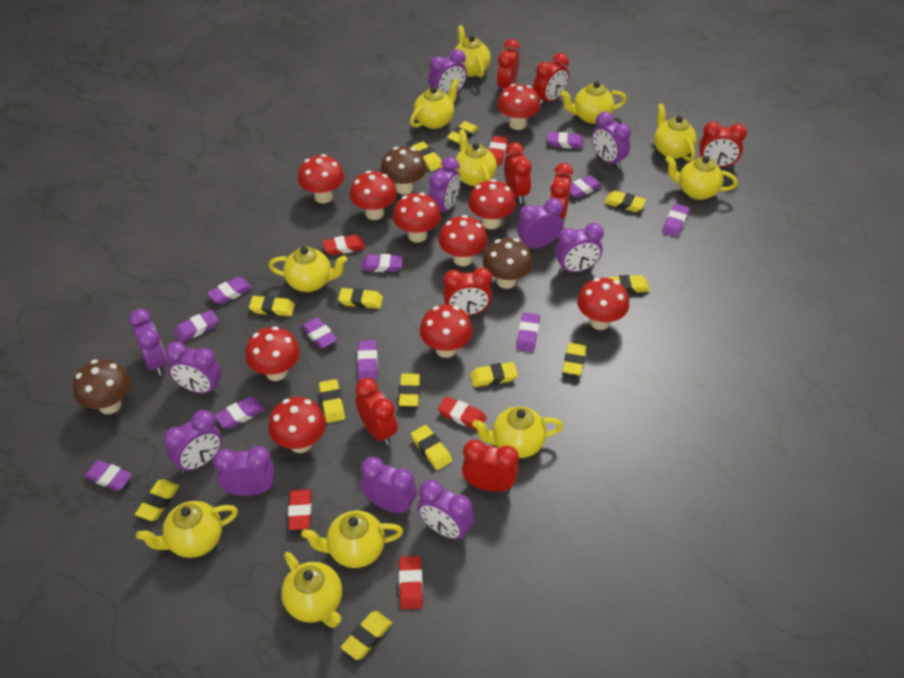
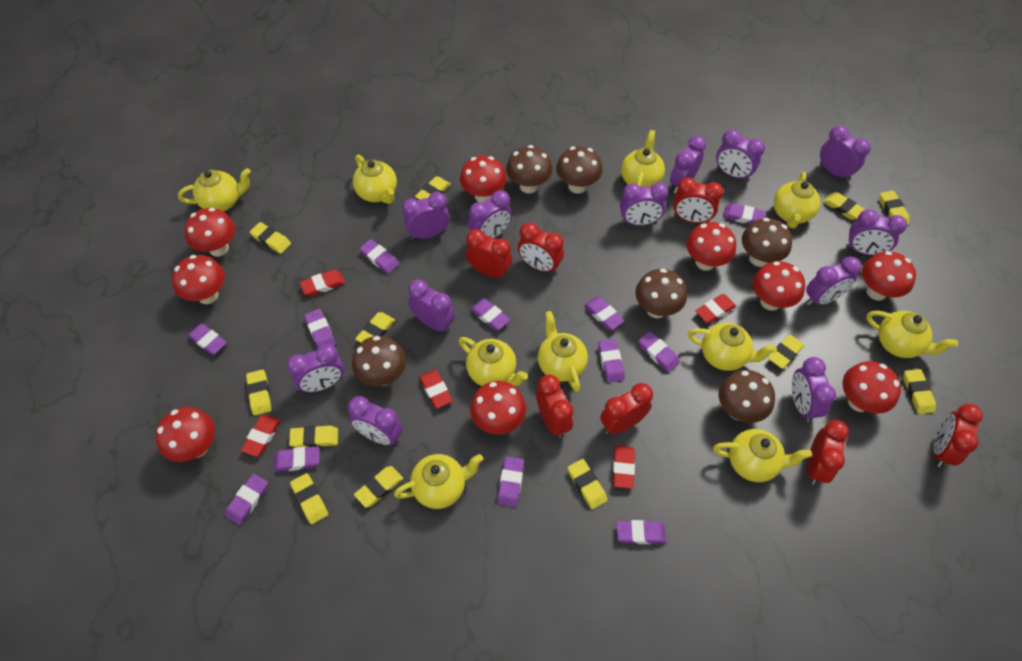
brown mushroom: [73,359,130,414] [381,147,427,195] [483,238,533,289] = 3 -> [352,336,406,387] [506,145,553,194] [556,146,603,194] [635,269,687,318] [719,370,775,423] [742,218,792,267] = 6
purple clock: [129,309,167,376] [164,410,222,474] [165,342,221,394] [213,446,274,496] [360,457,417,514] [418,479,474,541] [429,49,467,95] [429,157,460,213] [517,198,563,248] [555,223,604,273] [592,112,631,168] = 11 -> [286,343,344,392] [348,396,403,445] [402,192,450,239] [408,279,455,333] [468,190,512,238] [620,182,669,226] [670,136,706,193] [716,129,765,181] [792,357,836,423] [806,257,862,306] [820,126,871,181] [846,209,907,255] = 12
purple eraser: [84,460,132,491] [174,310,219,343] [207,277,252,304] [215,397,265,429] [301,317,338,349] [357,340,378,380] [361,254,403,272] [516,312,540,352] [547,132,584,149] [570,175,602,198] [662,204,690,237] = 11 -> [188,323,227,355] [225,474,268,525] [273,446,319,472] [304,309,336,347] [359,239,399,274] [470,298,510,330] [497,457,524,507] [584,297,624,330] [598,339,625,383] [616,520,666,544] [638,331,680,373] [723,203,766,224] = 12
red clock: [355,378,398,445] [443,267,492,316] [462,440,519,492] [497,39,520,90] [504,142,532,203] [533,53,569,106] [550,163,573,219] [699,121,747,168] = 8 -> [466,229,512,279] [518,222,564,274] [536,375,573,438] [600,383,653,434] [673,177,723,223] [807,420,849,485] [934,404,983,468] = 7
red mushroom: [245,326,300,381] [268,397,326,453] [298,154,344,203] [350,171,397,220] [393,192,441,243] [420,305,473,358] [439,215,488,266] [468,179,516,229] [497,84,541,130] [577,278,629,330] = 10 -> [155,407,215,462] [172,255,225,304] [184,208,235,257] [460,156,507,203] [470,381,526,434] [686,222,736,271] [753,261,805,311] [843,361,901,414] [862,251,916,301] = 9
yellow eraser: [135,479,179,521] [249,296,295,316] [319,379,345,423] [338,288,383,309] [341,611,392,660] [399,374,420,406] [411,425,452,470] [412,142,443,171] [447,121,479,144] [470,362,518,387] [563,343,586,375] [604,191,646,212] [607,275,650,294] = 13 -> [246,370,272,416] [250,222,291,254] [289,426,338,448] [290,473,328,524] [354,466,403,508] [355,312,395,343] [415,176,451,200] [568,459,608,509] [768,335,804,369] [823,192,866,220] [880,191,909,225] [903,369,936,414] = 12
yellow teapot: [136,501,238,558] [269,247,347,292] [281,552,342,628] [301,510,403,568] [410,79,459,129] [454,25,491,78] [455,129,497,186] [472,407,563,458] [560,81,627,124] [654,103,697,161] [665,156,738,200] = 11 -> [178,168,251,211] [353,155,397,204] [394,454,483,509] [459,337,528,386] [538,311,588,392] [621,130,665,187] [688,323,777,371] [713,429,812,482] [774,172,820,229] [866,311,958,358] = 10

